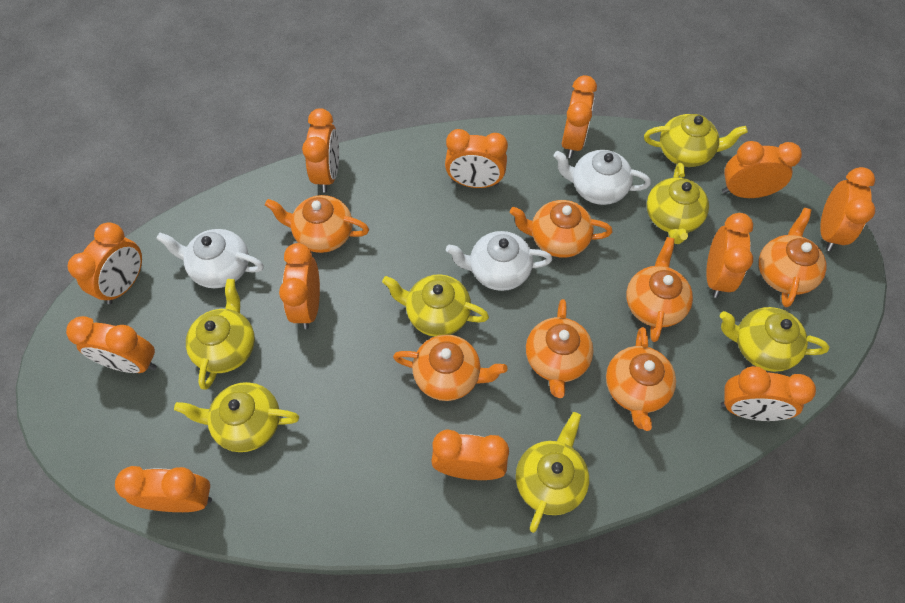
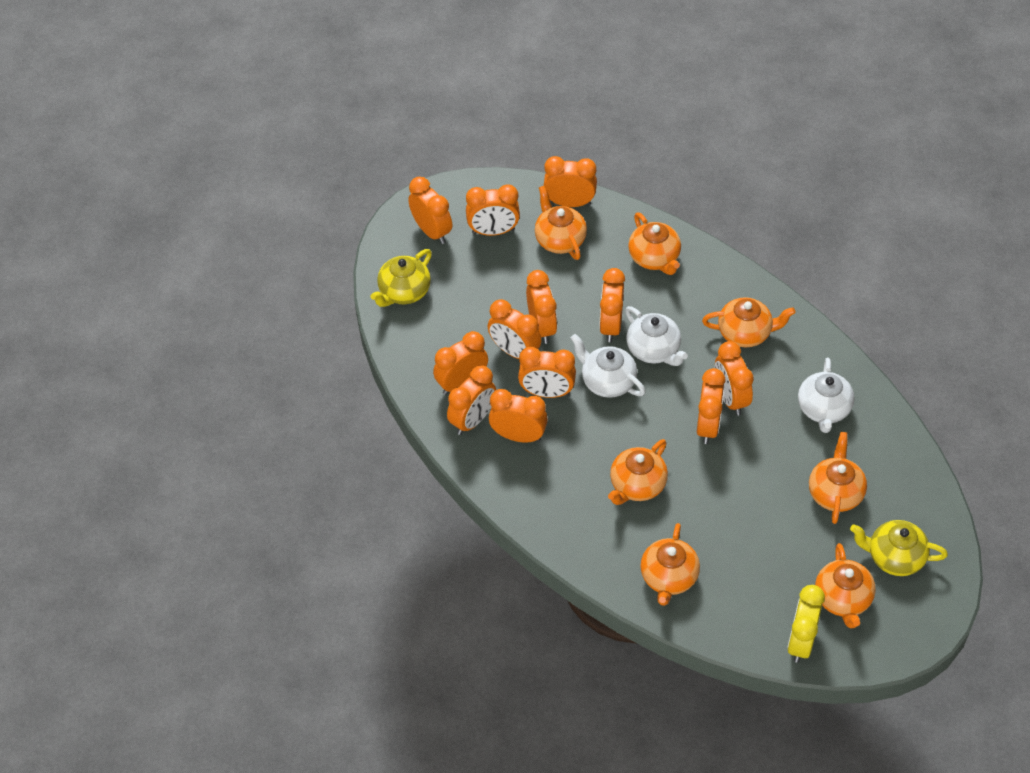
yellow clock: none = 0 -> [787,585,825,663] = 1
yellow teapot: [174,382,299,452] [186,279,255,390] [382,274,489,337] [516,412,589,533] [644,114,748,167] [647,163,709,244] [720,307,829,372] = 7 -> [371,249,432,307] [850,520,948,576] = 2

